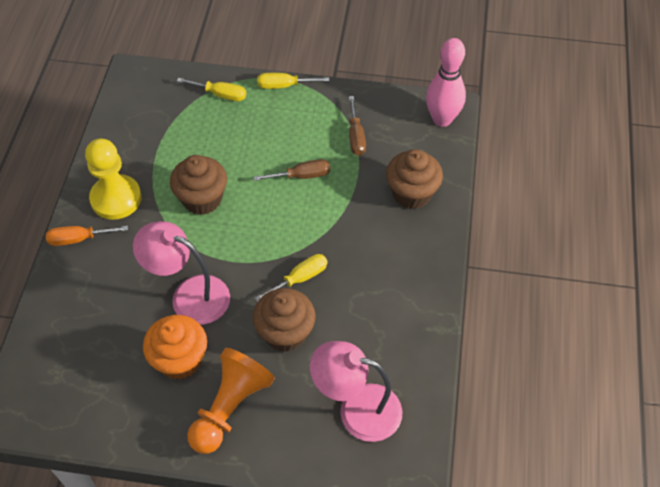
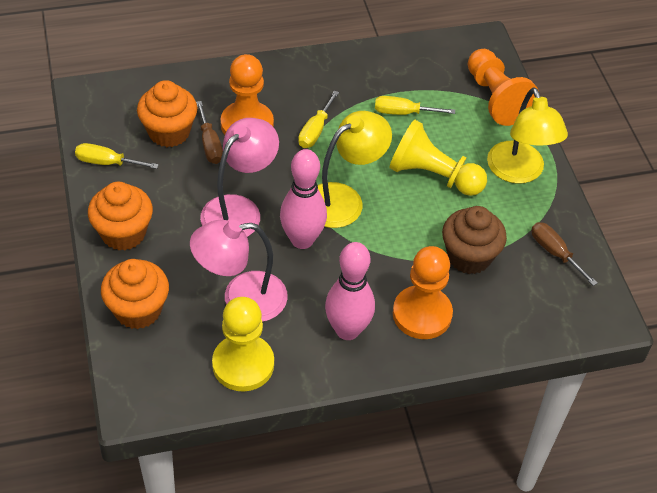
brown cupcake: [170,155,227,215] [252,288,316,352] [386,149,443,209] = 3 -> [442,206,507,274] = 1
orange cupcake: [143,315,207,380] = 1 -> [88,181,153,251] [101,259,169,329] [137,80,197,147] = 3
orange pawn: [187,348,275,454] = 1 -> [221,54,274,135] [393,246,453,339] [468,49,539,126] = 3
orange screwdriver: [46,226,128,246] = 1 -> none = 0
pink bowling pin: [426,38,466,127] = 1 -> [280,149,327,249] [325,242,375,340] = 2
yellow lamp: none = 0 -> [318,111,392,228] [487,87,568,184] = 2
yellow pawn: [85,139,141,220] = 1 -> [212,297,274,391] [389,120,487,196] = 2

